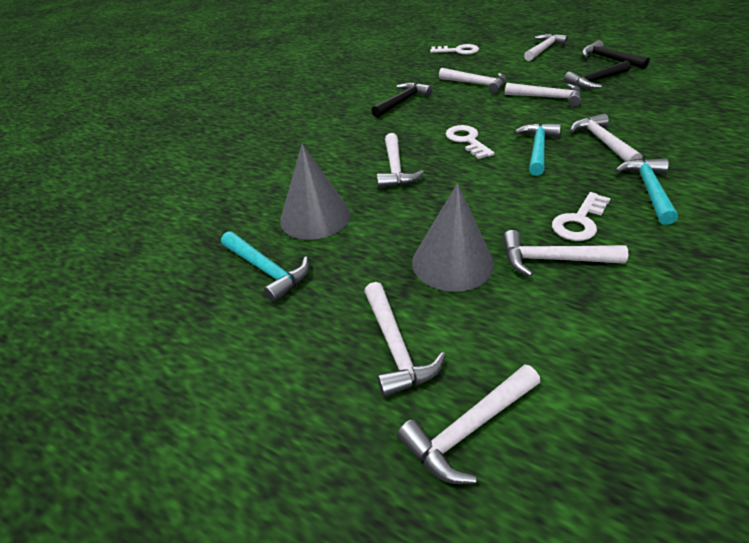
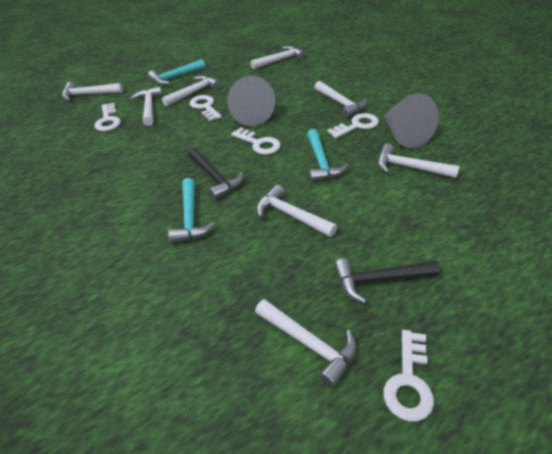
black hammer: [371,82,433,118] [564,61,631,89] [582,40,650,69] = 3 -> [188,148,243,199] [334,258,440,304] = 2
white key: [430,44,479,55] [446,125,495,159] [552,192,611,241] = 3 -> [95,103,121,131] [190,95,222,121] [231,128,281,155] [327,113,379,138] [383,330,434,422] = 5

